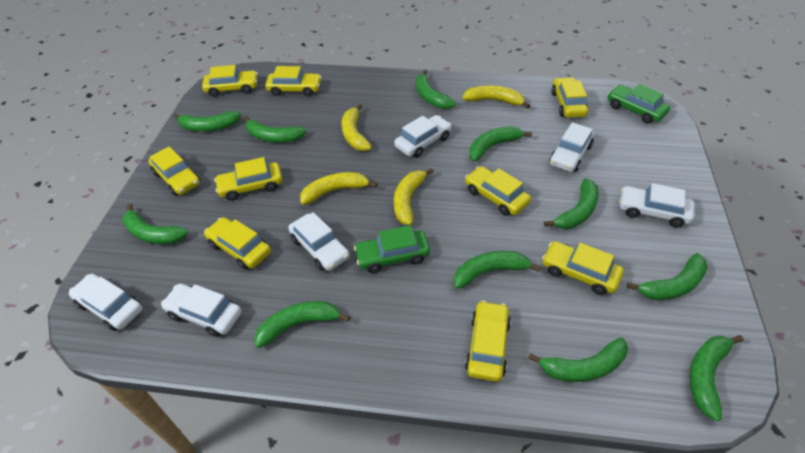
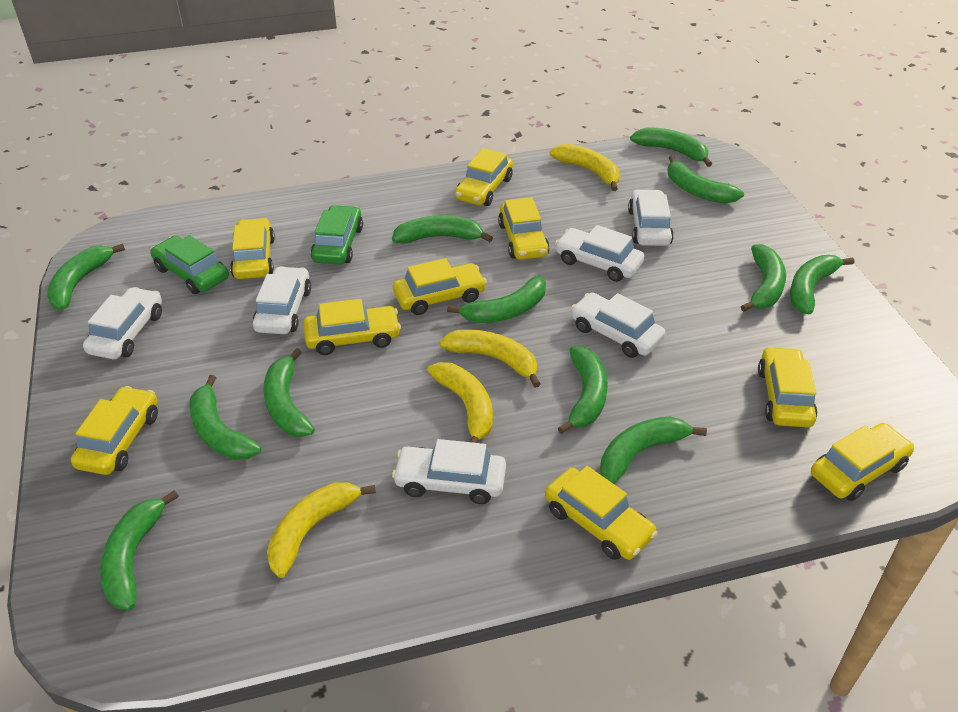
green banana: [123,204,188,244] [173,111,241,131] [244,116,307,142] [255,301,350,348] [416,70,456,109] [454,251,541,289] [469,126,532,161] [528,338,628,382] [544,178,599,229] [627,253,708,300] [690,335,744,421] = 11 -> [47,244,125,310] [100,490,179,610] [189,375,261,460] [263,348,315,437] [392,215,493,244] [447,276,546,323] [558,346,608,434] [600,416,707,484] [630,128,712,167] [668,155,744,204] [741,244,786,312] [790,255,854,314] = 12

